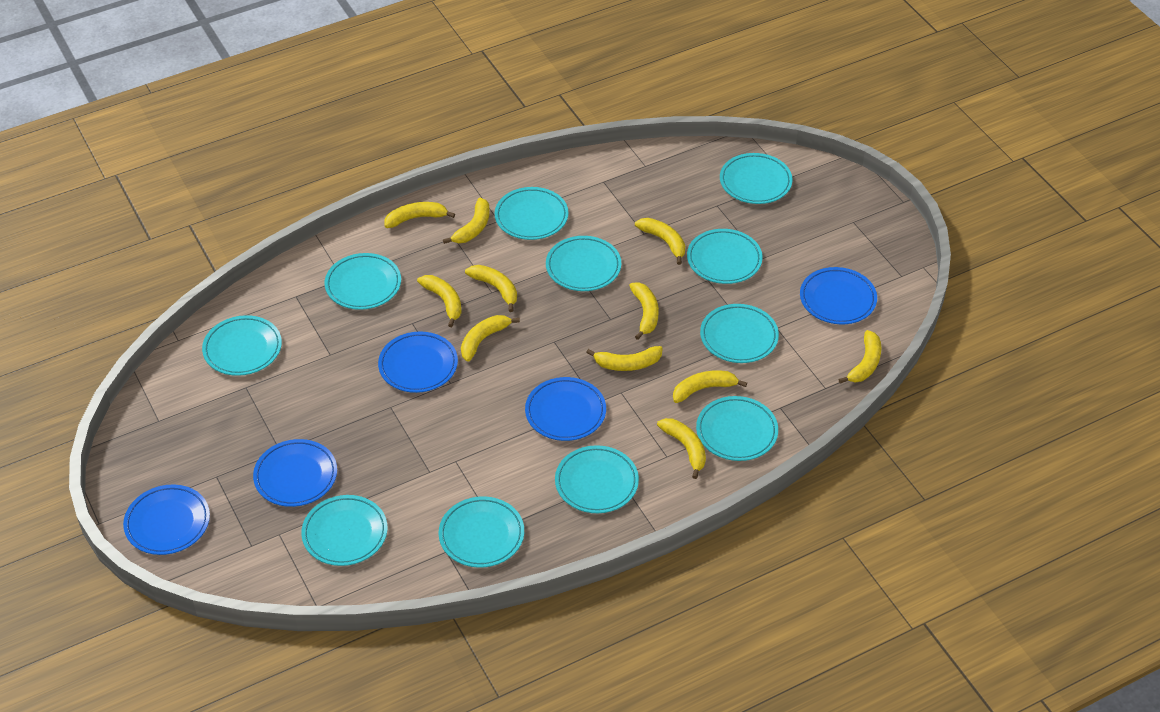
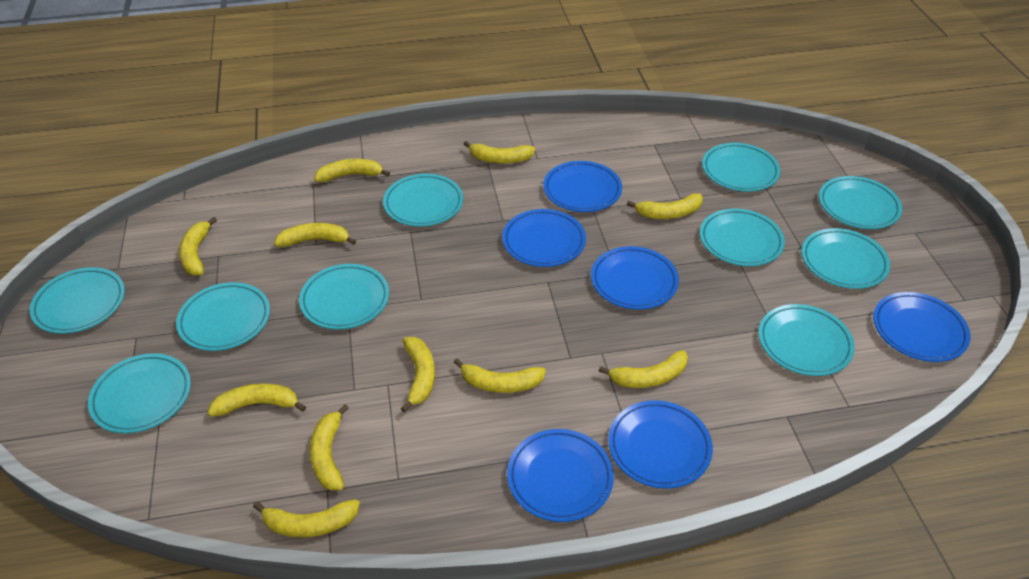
blue plate: [123,484,210,555] [253,439,337,507] [378,331,458,393] [525,377,606,441] [800,267,877,324] = 5 -> [502,209,586,267] [507,429,614,522] [543,161,622,212] [591,246,679,310] [608,401,713,488] [873,292,971,362] = 6
turquoise plate: [202,315,282,376] [301,495,388,566] [325,253,401,310] [439,496,524,568] [495,187,569,240] [546,236,621,291] [555,445,639,513] [687,229,763,284] [696,396,778,461] [700,304,779,363] [720,153,792,204] = 11 -> [30,267,125,334] [88,353,191,433] [176,282,270,351] [299,264,389,329] [383,174,463,227] [700,209,785,266] [702,143,780,192] [759,304,855,376] [802,228,890,289] [819,176,902,229] = 10

